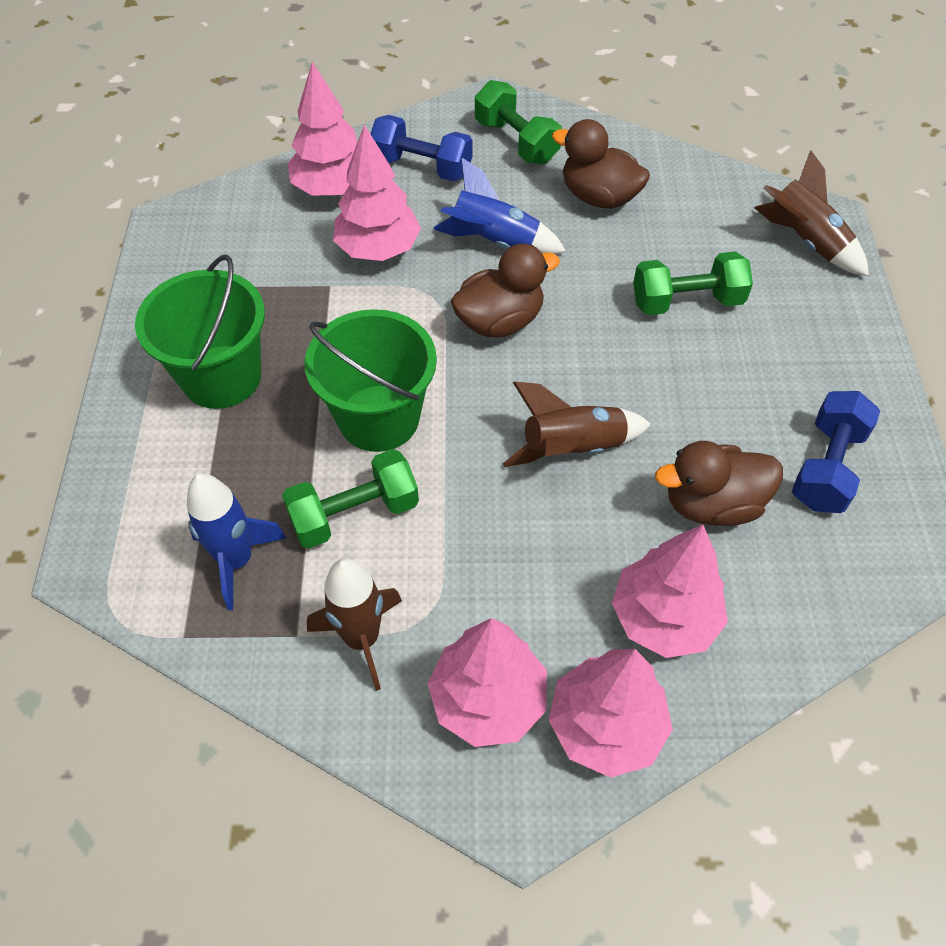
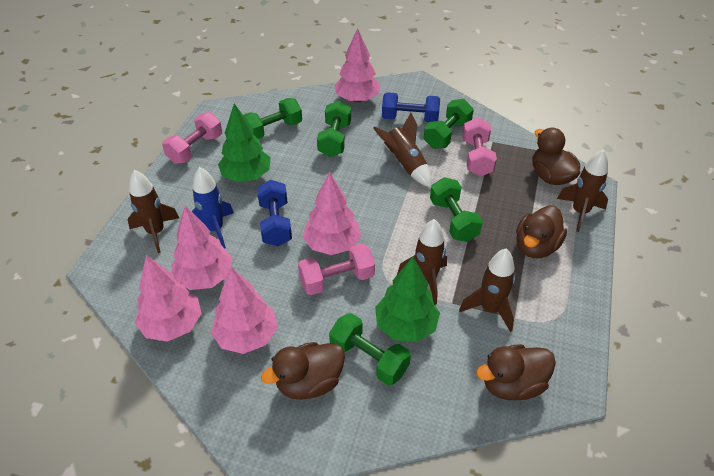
blue rocket: [187,474,287,610] [433,158,566,254] = 2 -> [192,167,234,249] = 1
brown duck: [451,244,560,337] [552,119,650,209] [655,441,783,526] = 3 -> [261,342,345,400] [476,344,556,400] [516,205,567,258] [533,128,580,185] = 4
brown rocket: [307,558,402,691] [503,382,651,467] [754,150,869,276] = 3 -> [128,170,179,253] [373,113,431,188] [397,219,447,305] [459,248,515,332] [557,149,608,232] = 5
green bucket: [135,254,265,409] [304,309,437,452] = 2 -> none = 0
green dumbbell: [282,449,419,548] [475,80,562,164] [633,251,753,315] = 3 -> [243,98,302,139] [317,101,351,157] [329,313,411,385] [424,99,474,149] [430,177,483,242] = 5
green tree: none = 0 -> [218,103,271,182] [375,256,440,342] = 2
pink dumbbell: none = 0 -> [162,112,222,164] [298,244,375,295] [463,118,497,176] = 3

